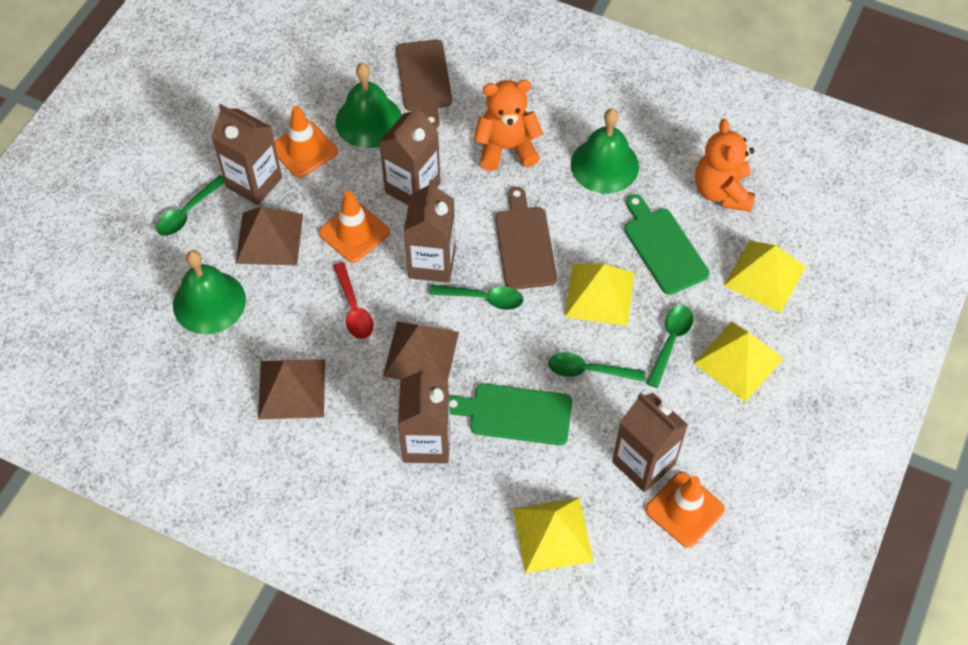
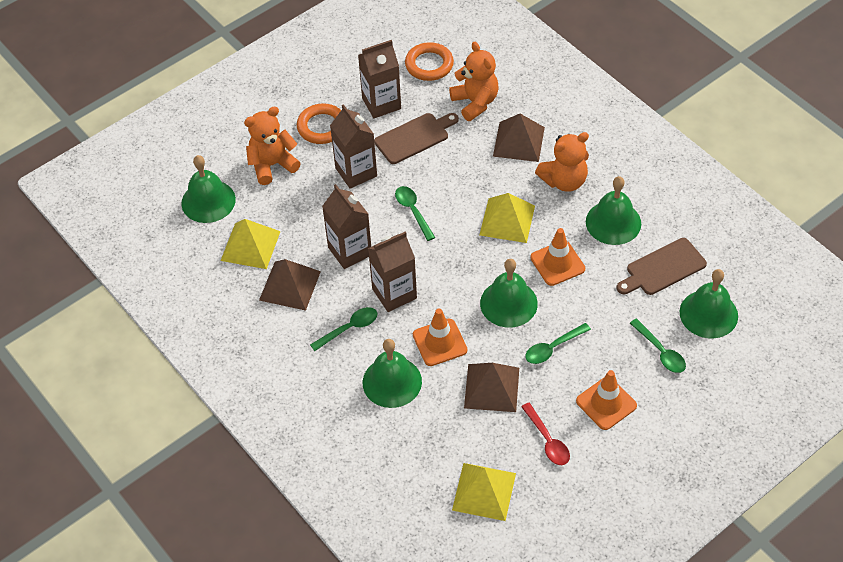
brown carton: [211,104,282,205] [379,105,441,205] [398,366,450,464] [404,180,456,283] [612,392,688,492] = 5 -> [322,184,371,269] [330,104,377,189] [358,40,401,118] [368,232,417,312] = 4
green bell: [173,250,246,334] [336,63,402,148] [571,109,639,194] = 3 -> [181,155,236,223] [363,339,422,408] [480,259,538,328] [586,176,641,245] [680,269,738,338] = 5
green cutting board: [449,383,572,445] [624,194,710,295] = 2 -> none = 0
orange ring: none = 0 -> [297,104,341,144] [405,42,454,81] = 2
orange teddy bear: [474,80,543,171] [695,119,755,212] = 2 -> [244,107,301,185] [449,42,499,121] [535,132,589,192] = 3
yellow pyramid: [513,498,594,573] [565,264,634,326] [694,322,784,402] [723,241,806,313] = 4 -> [221,219,281,269] [452,463,516,521] [480,193,535,243] = 3

